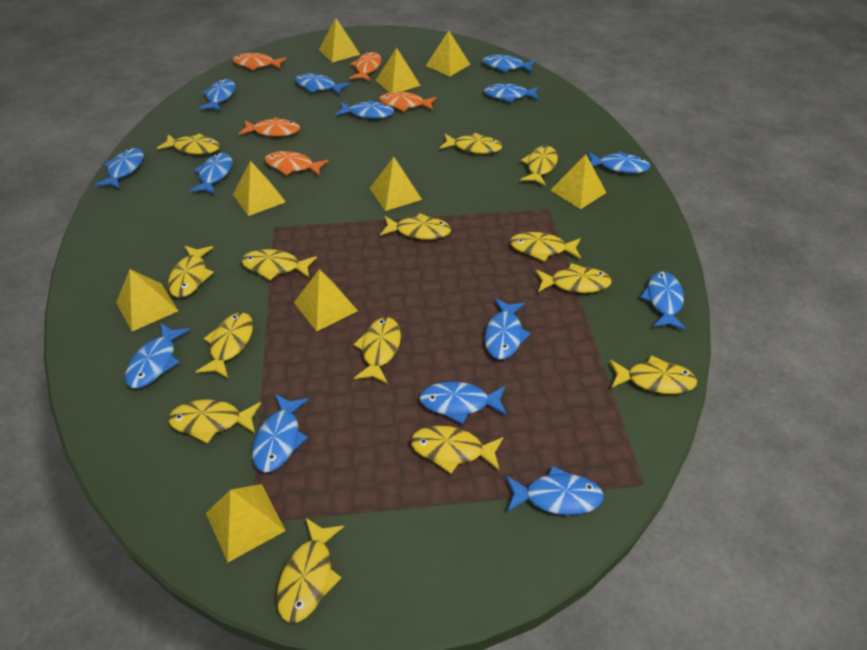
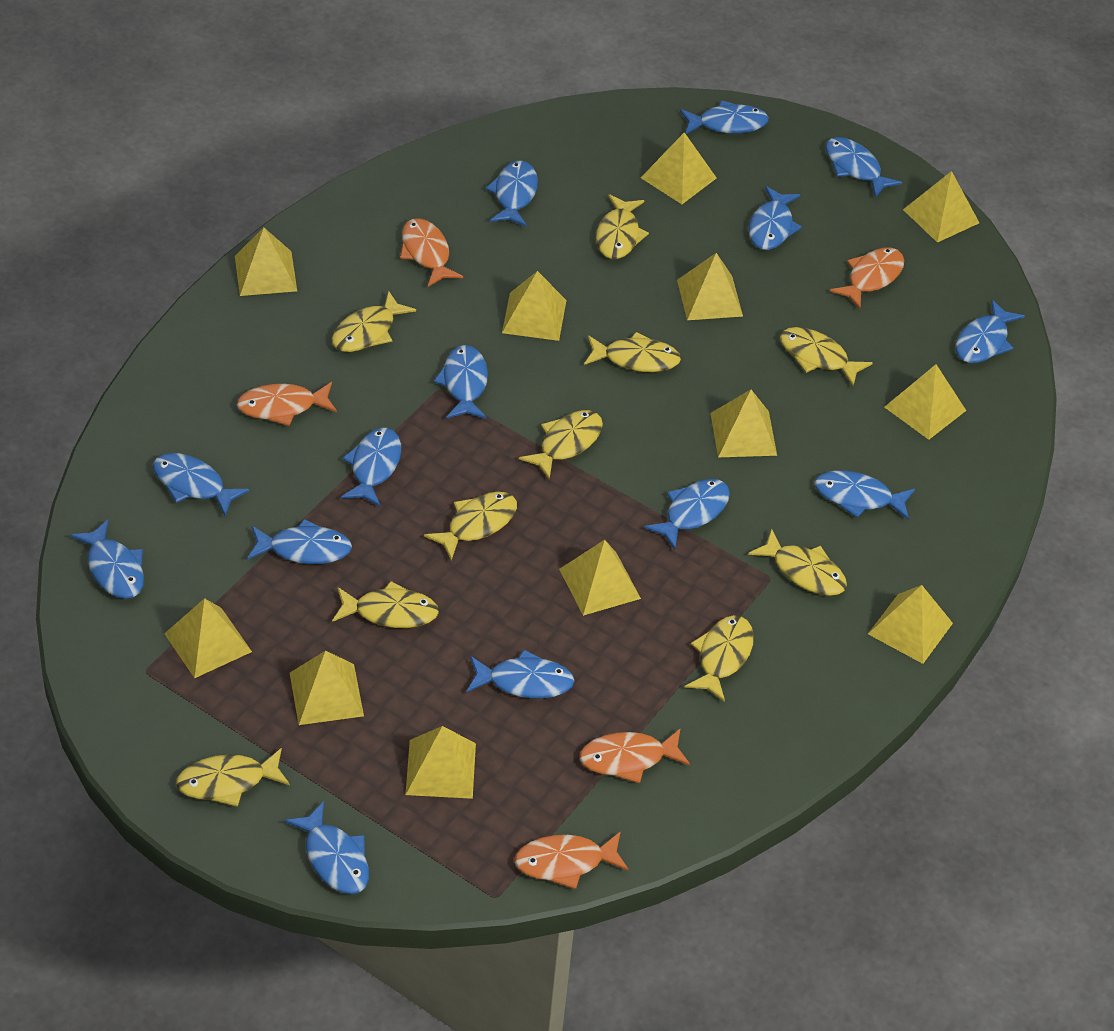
yellow fish: [157,133,220,155] [168,246,214,298] [168,399,261,444] [196,312,253,378] [242,249,317,281] [276,517,344,623] [353,317,401,384] [380,213,451,240] [410,426,504,474] [440,133,502,154] [509,232,581,262] [520,146,558,186] [535,263,612,293] [610,355,697,394] = 14 -> [176,748,290,807] [332,291,416,352] [332,581,439,628] [424,492,517,560] [519,410,603,480] [584,332,681,372] [596,194,649,259] [684,615,754,702] [748,529,847,596] [780,327,873,386] = 10
yellow pyramid: [116,269,178,331] [206,484,286,562] [233,161,286,216] [294,269,358,331] [319,18,360,63] [369,157,422,211] [376,47,421,92] [426,31,470,76] [550,154,606,209] = 9 -> [164,598,252,678] [235,227,297,296] [290,650,364,725] [405,726,476,799] [502,271,566,341] [559,540,641,616] [641,132,716,204] [677,253,743,320] [711,389,777,457] [868,585,953,664] [884,364,966,440] [903,171,979,243] = 12

